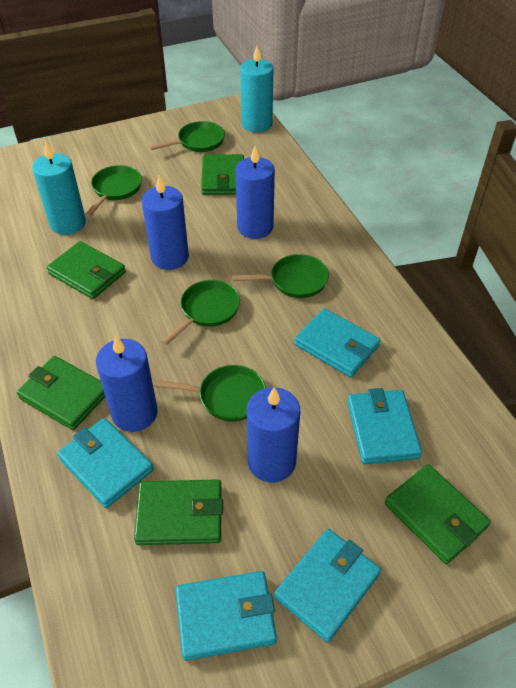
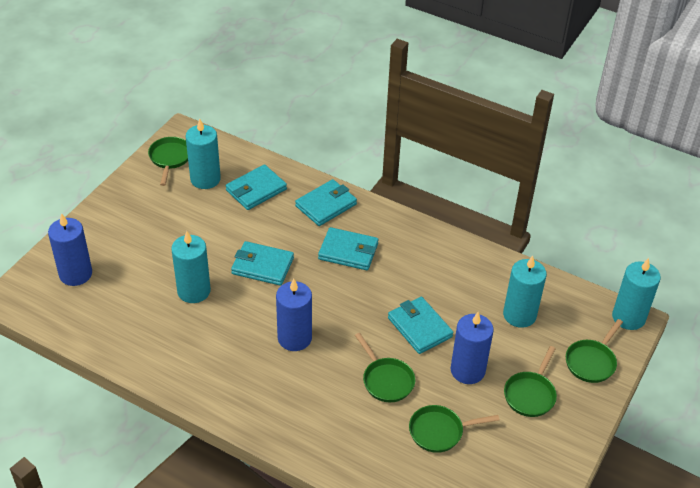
blue candle: [96,335,158,432] [142,176,189,270] [235,146,275,239] [247,387,300,483] = 4 -> [48,213,92,286] [276,279,312,351] [450,312,494,384] = 3
green wallet: [17,356,105,430] [47,241,126,299] [134,479,223,545] [201,154,244,195] [385,464,491,564] = 5 -> none = 0
turquoise candle: [32,141,86,235] [240,46,273,133] = 2 -> [171,231,211,303] [186,118,221,189] [503,256,547,328] [612,258,661,330] = 4

